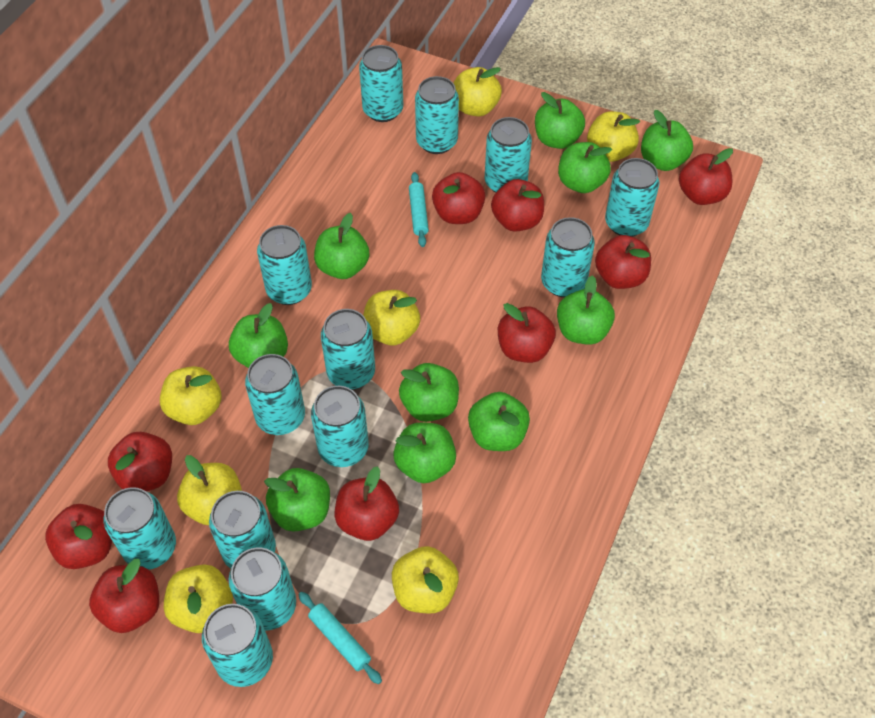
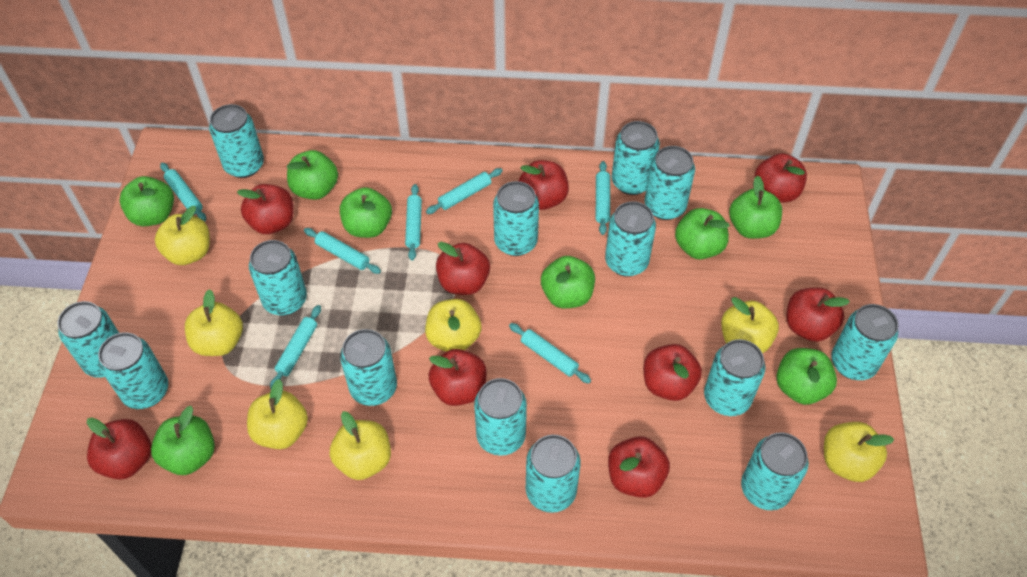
green apple: [229,303,288,368] [264,468,330,532] [314,213,369,279] [393,422,456,483] [399,363,459,422] [468,392,530,451] [535,92,585,149] [557,275,615,345] [558,142,612,193] [641,110,693,171] = 10 -> [120,176,174,226] [151,406,215,475] [287,150,338,200] [340,187,392,238] [541,256,595,308] [675,208,730,259] [729,176,782,239] [776,348,837,405] = 8
turquoise can: [104,487,176,570] [202,604,273,687] [209,491,276,569] [229,547,296,630] [245,354,305,435] [257,225,312,305] [311,386,369,467] [321,309,375,389] [359,45,403,122] [415,76,459,154] [485,117,532,193] [541,217,595,297] [605,158,659,237] = 13 -> [57,301,119,378] [98,332,168,409] [209,104,264,178] [249,240,307,315] [340,329,397,406] [474,378,527,456] [493,181,539,256] [526,435,581,513] [605,201,656,277] [612,121,660,195] [645,146,695,220] [704,339,765,416] [741,432,809,510] [831,304,898,380] = 14
turquoise rolling pin: [298,592,382,684] [409,172,429,247] = 2 -> [160,163,206,222] [270,305,321,389] [304,228,381,274] [405,184,422,261] [426,168,503,214] [509,323,591,383] [596,161,610,235] = 7

